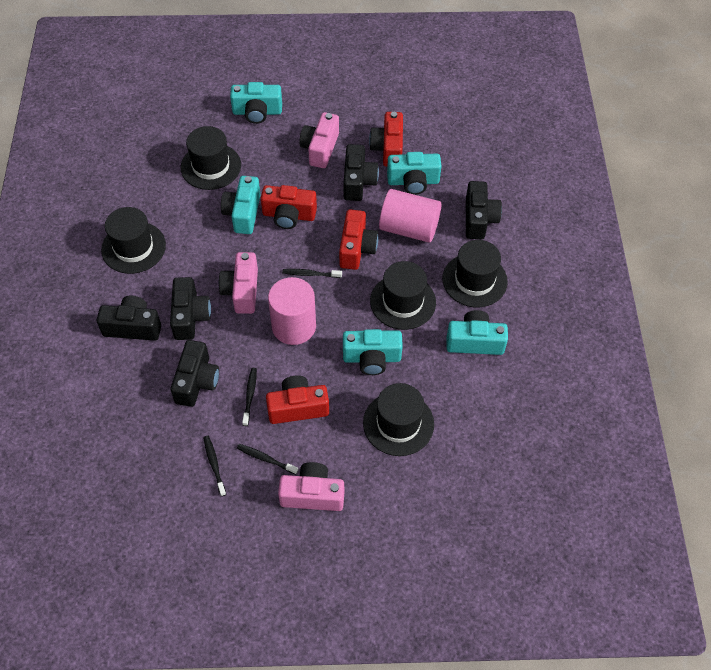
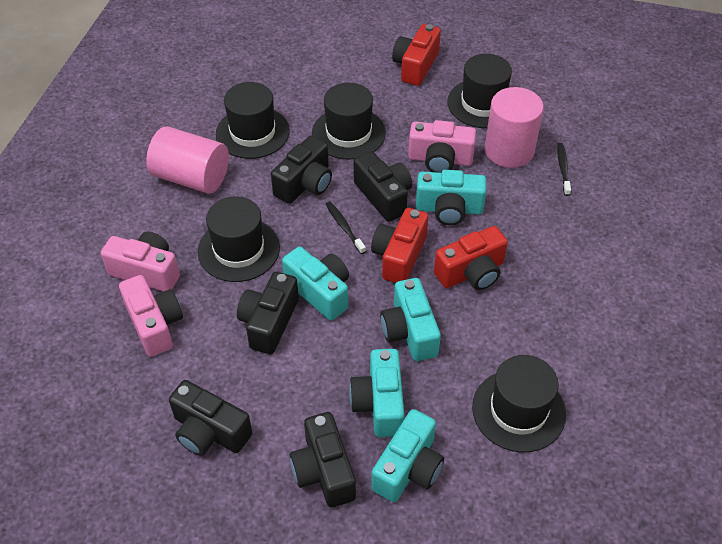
black toothbrush: [203,436,226,496] [237,444,298,475] [242,368,257,426] [282,269,342,278] = 4 -> [326,202,366,254] [557,143,571,196] = 2
red camera: [261,185,317,229] [266,375,329,424] [339,210,378,270] [369,112,403,167] = 4 -> [371,208,428,283] [392,24,441,86] [434,226,508,290] = 3

